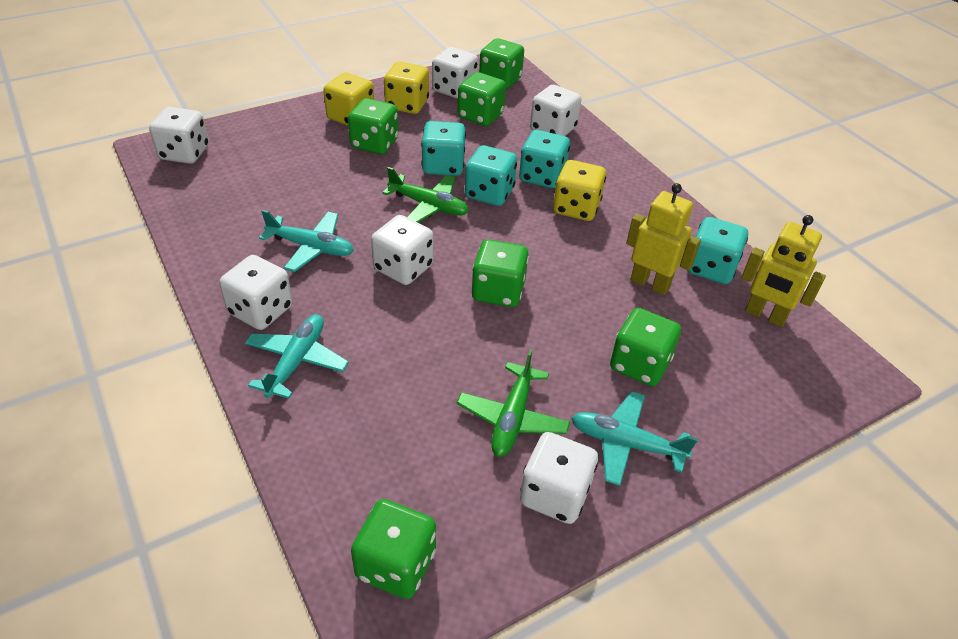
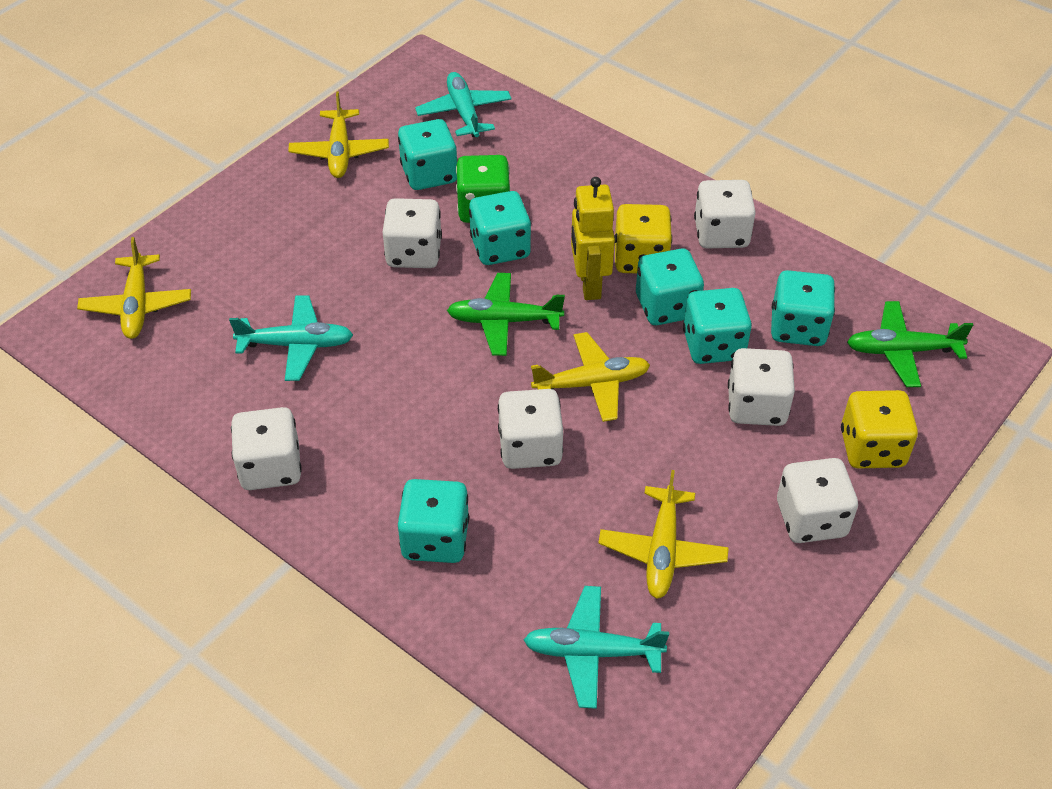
green dice: [348,98,398,154] [351,499,436,599] [458,72,506,126] [471,239,529,307] [479,38,524,89] [610,308,681,386] = 6 -> [456,155,510,223] = 1
turquoise dice: [421,121,466,176] [465,145,517,206] [519,130,570,188] [687,217,748,284] = 4 -> [398,119,457,190] [398,479,469,563] [469,191,531,265] [636,248,704,325] [683,288,752,364] [771,270,835,346] = 6
yellow dice: [323,73,374,126] [384,62,429,114] [553,160,606,221] = 3 -> [614,204,672,273] [841,390,918,468] = 2
yellow plane: none = 0 -> [77,237,191,339] [288,91,389,178] [531,332,650,422] [598,470,729,599] = 4
yellow robot: [626,183,701,295] [741,215,826,327] = 2 -> [571,177,615,300] = 1

